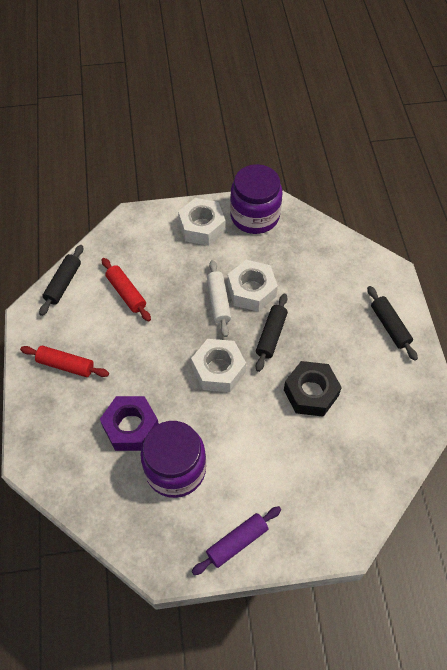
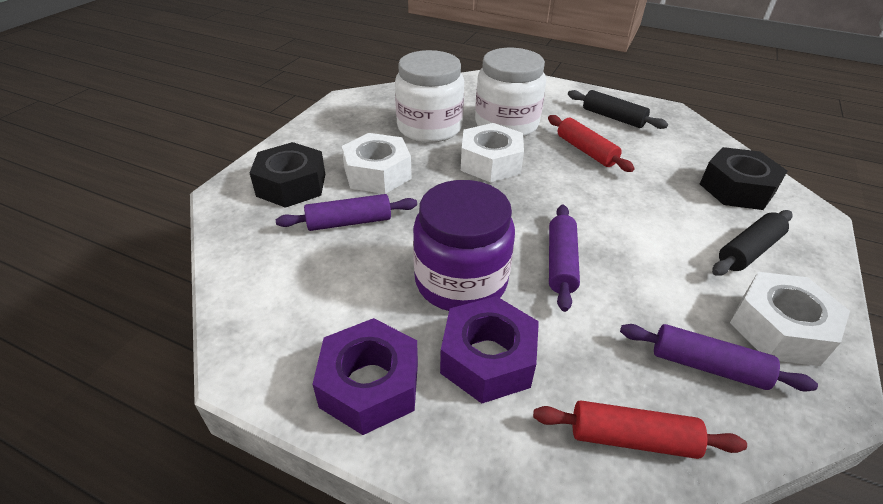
black nut: [284,361,342,417] = 1 -> [250,142,325,208] [700,147,787,210] = 2
black rolling pin: [39,245,83,316] [256,294,288,372] [367,286,418,361] = 3 -> [568,90,668,129] [712,210,792,276] = 2
purple jar: [140,421,206,498] [230,164,283,234] = 2 -> [413,180,515,311] = 1
purple nut: [100,396,159,451] = 1 -> [312,318,418,435] [440,296,539,403] = 2
purple rolling pin: [192,506,281,575] = 1 -> [276,194,417,231] [549,205,580,312] [620,324,818,391] = 3
white jar: none = 0 -> [395,50,464,143] [475,48,546,137] = 2
white rolling pin: [207,260,231,337] = 1 -> none = 0

